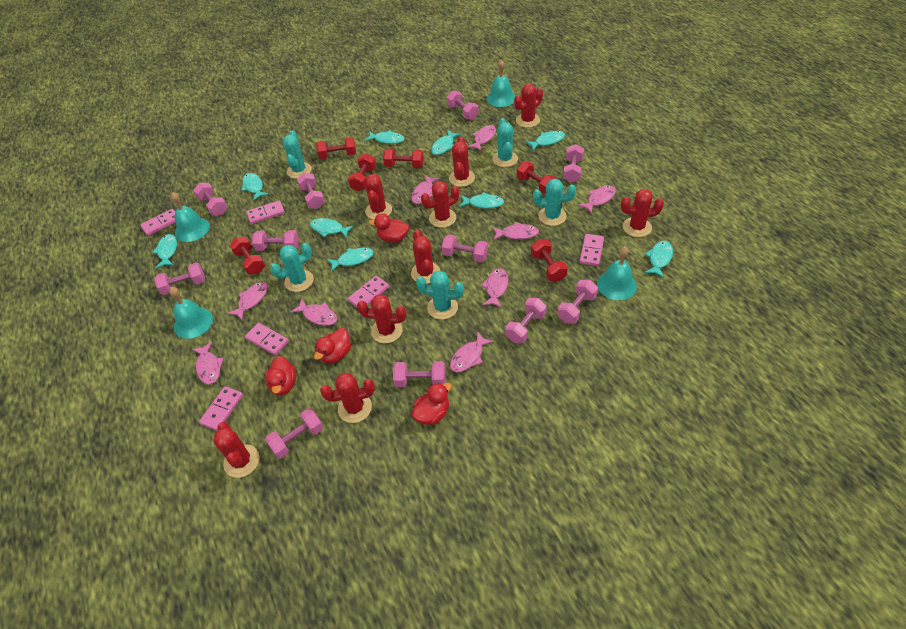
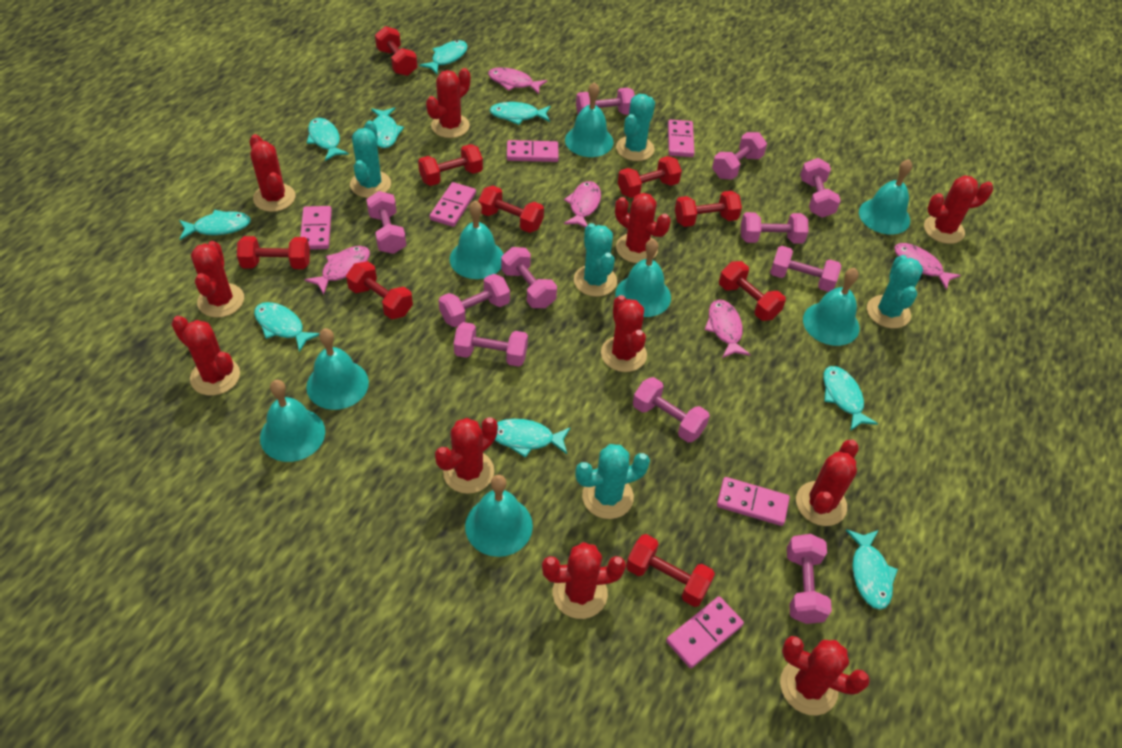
pink fish: [192,342,224,385] [227,282,268,320] [291,299,337,326] [411,175,440,204] [450,332,494,372] [467,125,496,151] [481,268,508,308] [493,222,539,240] [578,185,616,213] = 9 -> [304,246,370,295] [488,67,547,94] [564,181,601,228] [705,299,751,358] [894,243,961,289] = 5
red cactus: [214,422,259,478] [320,373,375,423] [357,294,406,343] [365,174,392,219] [411,230,440,284] [421,181,459,228] [449,137,475,187] [514,84,543,128] [621,189,664,237] = 9 -> [171,316,240,396] [191,241,244,318] [250,134,296,212] [426,68,470,138] [435,417,498,494] [542,542,626,619] [601,295,647,372] [615,193,671,263] [780,636,870,715] [796,440,859,526] [924,175,993,244] = 11
red duck: [265,356,296,396] [314,328,351,364] [369,213,409,242] [412,382,452,425] = 4 -> none = 0
red dumbbell: [230,237,265,275] [316,137,356,159] [348,153,376,191] [383,149,424,168] [517,161,556,194] [531,239,568,282] = 6 -> [237,236,310,269] [346,261,413,319] [375,26,417,76] [418,144,483,186] [478,186,544,233] [618,156,682,198] [626,534,715,607] [675,191,742,227] [719,261,786,321] = 9
turquoise bell: [169,287,213,339] [171,192,210,242] [487,60,516,107] [597,246,637,300] = 4 -> [260,380,325,462] [306,328,369,410] [450,201,504,279] [465,475,533,557] [565,82,613,157] [615,239,671,317] [803,268,859,346] [859,159,912,235] = 8

